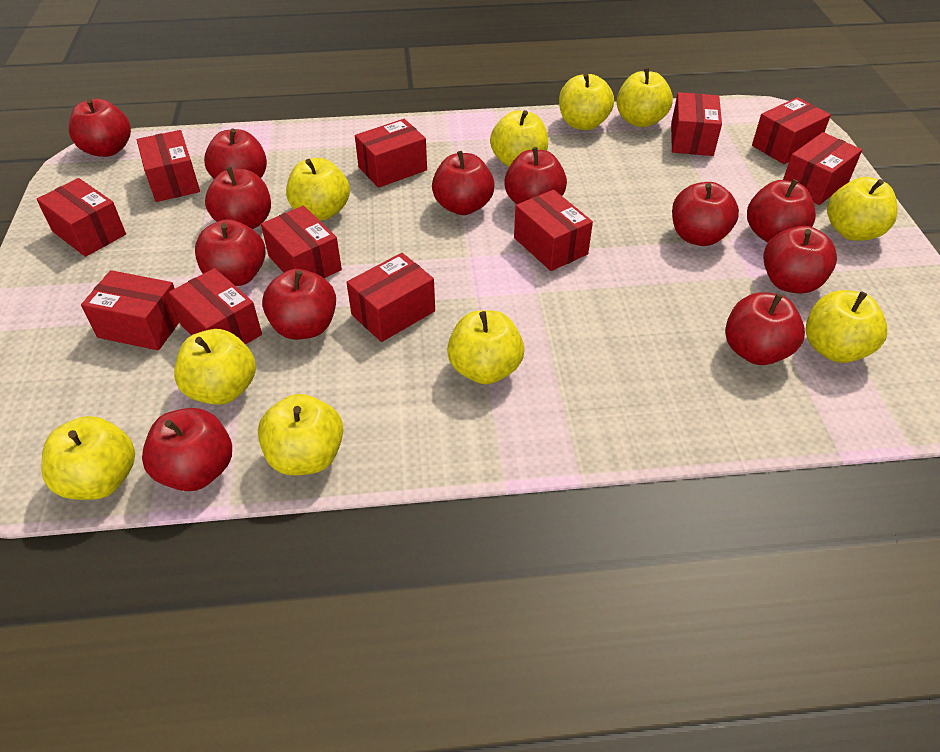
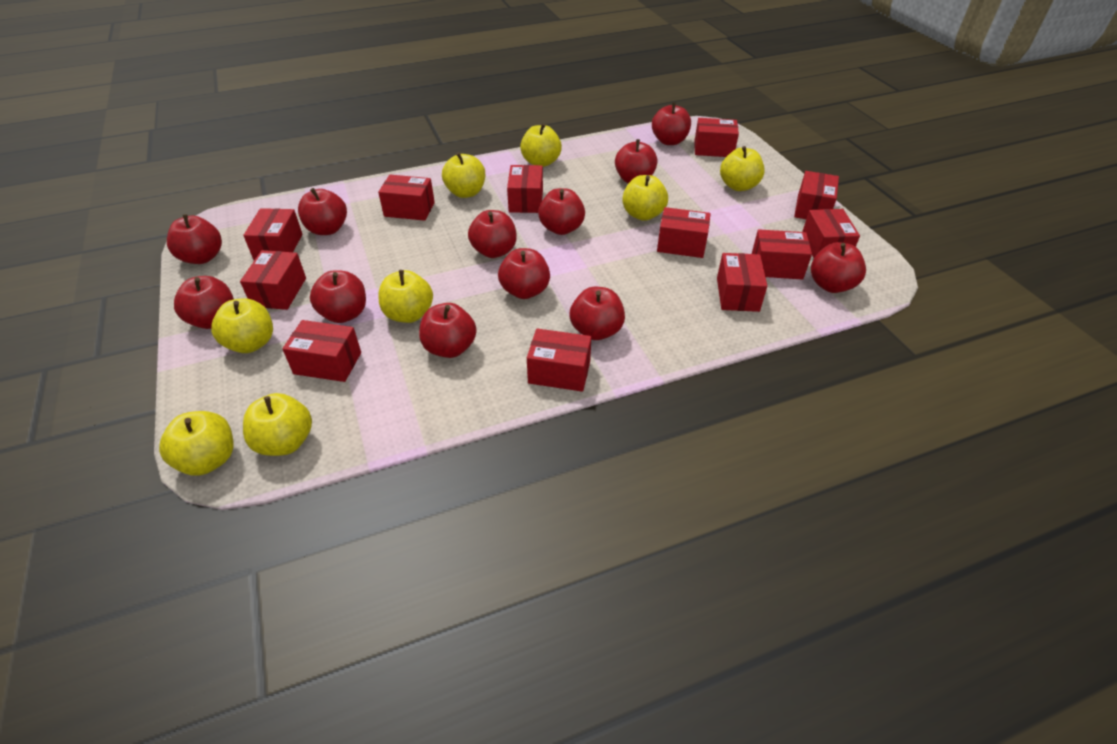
red box: [37,178,126,257] [81,270,179,350] [137,130,200,202] [168,268,262,345] [261,206,342,278] [346,253,435,342] [355,119,427,188] [514,190,593,271] [671,92,722,156] [752,97,831,164] [783,132,862,205] = 11 -> [240,250,306,310] [243,208,302,260] [282,320,361,382] [378,175,435,221] [507,165,543,213] [527,329,591,392] [657,207,711,258] [694,118,739,157] [717,253,767,312] [752,229,812,280] [794,171,839,219] [802,209,860,258] = 12
yellow apple: [42,416,135,500] [174,329,256,405] [258,394,344,475] [286,158,350,220] [447,310,524,384] [490,110,548,167] [559,73,614,130] [617,68,673,127] [806,290,887,363] [827,177,898,241] = 10 -> [159,411,234,476] [211,298,273,353] [243,393,312,456] [378,270,433,323] [442,152,485,198] [520,123,562,167] [622,175,668,221] [720,146,765,191] = 8

